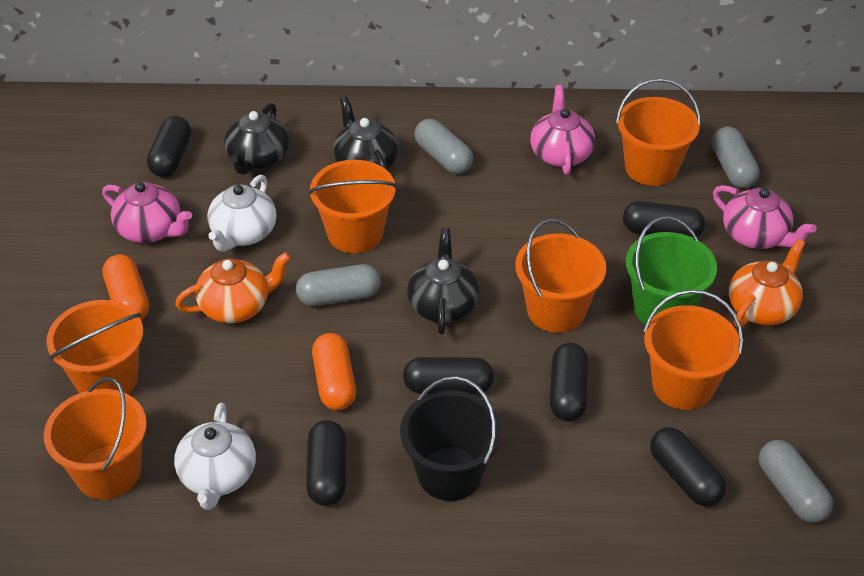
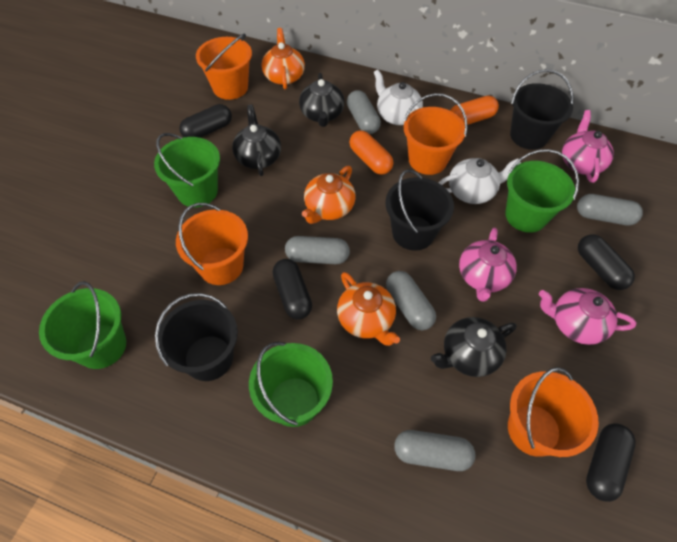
black bucket: [400,376,501,501] = 1 -> [155,293,238,381] [386,169,454,251] [510,69,574,150] = 3
black capsule: [147,116,191,177] [306,420,346,506] [403,357,494,394] [550,343,589,422] [623,201,705,238] [650,427,726,506] = 6 -> [179,104,232,138] [273,259,312,319] [578,235,635,290] [586,423,636,502] = 4
green bucket: [626,216,717,325] = 1 -> [39,281,126,369] [154,133,220,207] [249,342,333,427] [505,149,579,233] = 4
grey capsule: [296,264,381,306] [414,119,473,174] [712,127,760,188] [759,440,833,523] = 4 -> [285,236,350,264] [347,90,381,134] [386,271,436,330] [394,430,475,471] [577,194,643,226] = 5
orange bucket: [44,377,147,499] [46,300,143,394] [308,160,397,253] [515,219,606,333] [616,78,701,186] [644,290,743,410] = 6 -> [176,203,248,285] [196,33,252,100] [404,93,467,175] [508,367,599,457] = 4
orange teapot: [175,252,291,323] [729,239,805,328] = 2 -> [262,28,305,89] [302,166,356,224] [337,272,400,346] = 3

